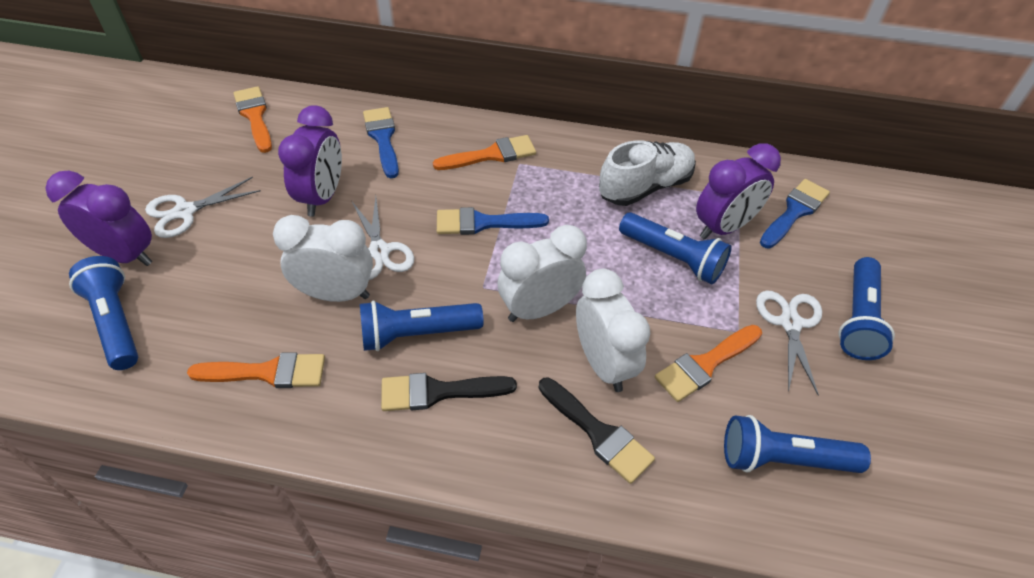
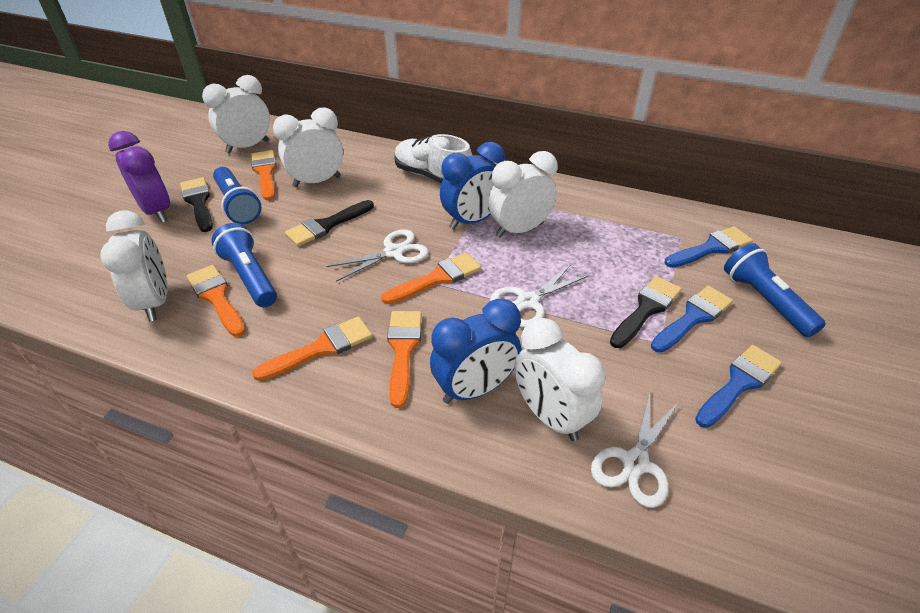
black brush: [381,373,517,411] [538,377,655,484] = 2 -> [180,177,213,232] [285,200,374,246] [610,276,682,348] = 3
blue clock: none = 0 -> [430,299,521,404] [440,142,505,229] = 2
blue flashlight: [69,256,138,370] [360,301,484,351] [619,212,732,284] [724,415,871,473] [839,257,895,360] = 5 -> [211,223,277,307] [213,167,261,224] [724,243,826,337] = 3
orange brush: [187,352,325,388] [233,86,272,153] [433,135,536,170] [655,325,762,402] = 4 -> [187,265,245,337] [251,150,277,201] [252,316,372,381] [381,252,481,304] [387,311,422,408] = 5
purple clock: [45,171,152,266] [278,105,342,217] [696,143,781,240] = 3 -> [108,131,170,223] = 1
white clock: [273,215,373,302] [498,225,587,322] [576,269,650,392] = 3 -> [100,210,168,321] [202,75,270,153] [273,108,343,187] [488,151,558,238] [514,318,606,441] = 5

